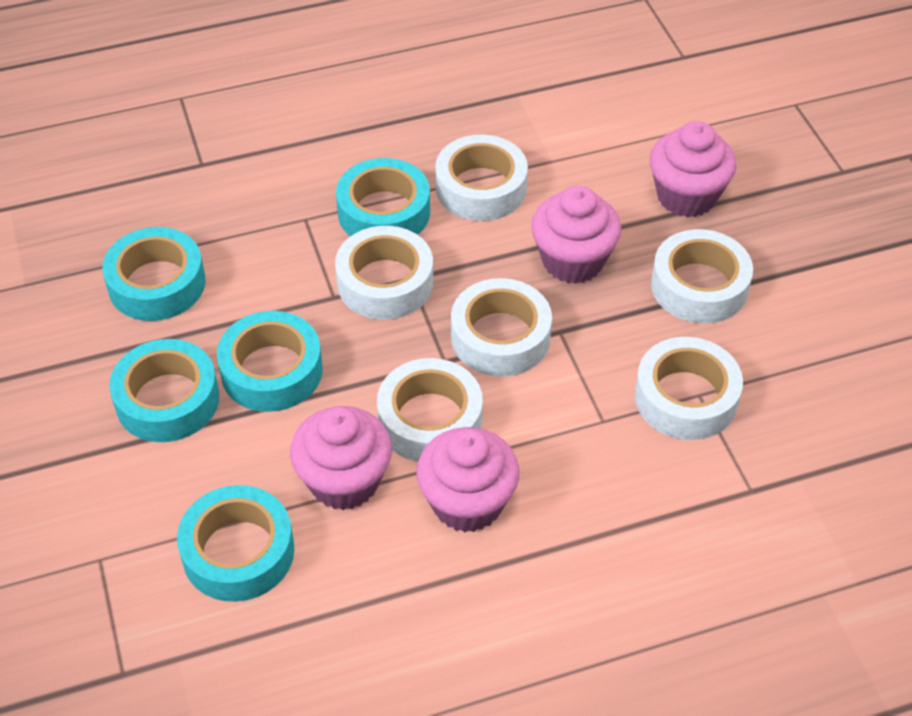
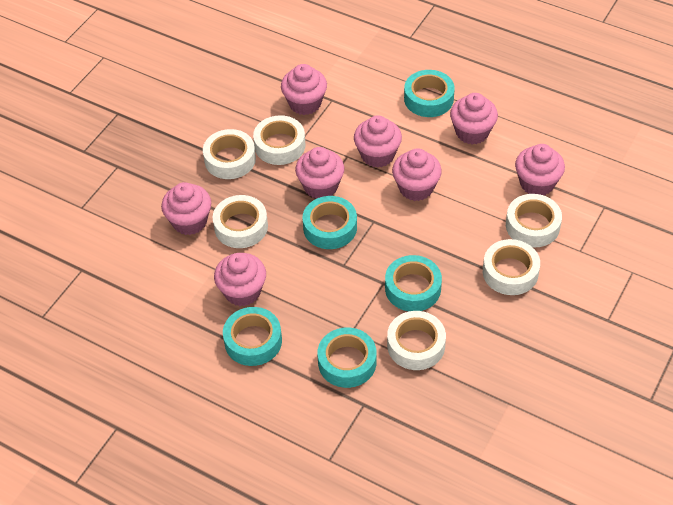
pink cupcake: [290,406,392,510] [416,427,519,532] [531,186,621,284] [650,121,736,217] = 4 -> [161,182,211,235] [214,253,266,306] [281,64,327,115] [295,147,344,199] [354,115,402,168] [392,148,442,201] [450,93,498,144] [515,144,565,195] = 8

